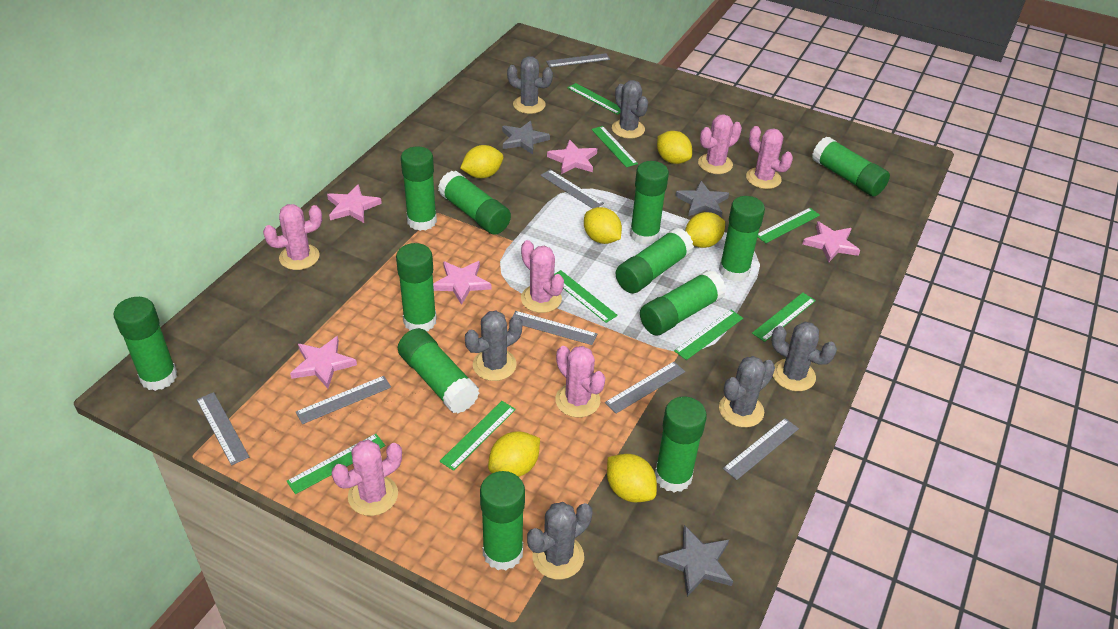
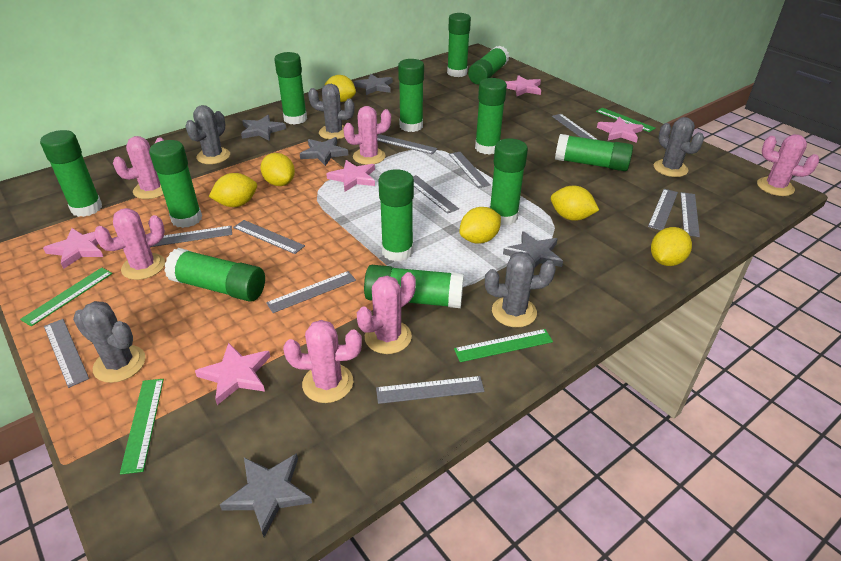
green ruler: [287,434,385,494] [440,401,516,471] [554,270,618,323] [568,83,621,115] [591,126,638,167] [674,310,743,360] [752,293,816,342] [758,208,820,243] = 8 -> [20,267,113,327] [120,379,164,475] [454,329,553,362] [596,108,655,132] = 4
grey cactus: [465,311,522,381] [507,56,553,114] [527,502,592,579] [612,80,648,139] [719,356,775,427] [771,322,837,391] = 6 -> [73,301,146,383] [185,105,230,164] [308,84,354,139] [485,252,556,328] [654,117,704,177] = 5
grey ruler: [197,392,249,465] [296,376,391,424] [511,311,597,345] [540,170,604,209] [546,53,610,67] [605,361,685,414] [723,418,799,480] = 7 -> [44,319,89,388] [150,226,232,247] [233,220,305,254] [266,271,356,313] [376,376,485,404] [377,134,438,154] [413,175,459,214] [449,152,491,188] [552,114,598,140] [648,189,678,230] [680,192,700,237] = 11
grey star: [502,121,550,154] [658,525,733,597] [675,181,729,218] = 3 -> [220,453,312,537] [241,115,286,141] [300,137,348,166] [354,74,393,95] [503,231,563,267] = 5

